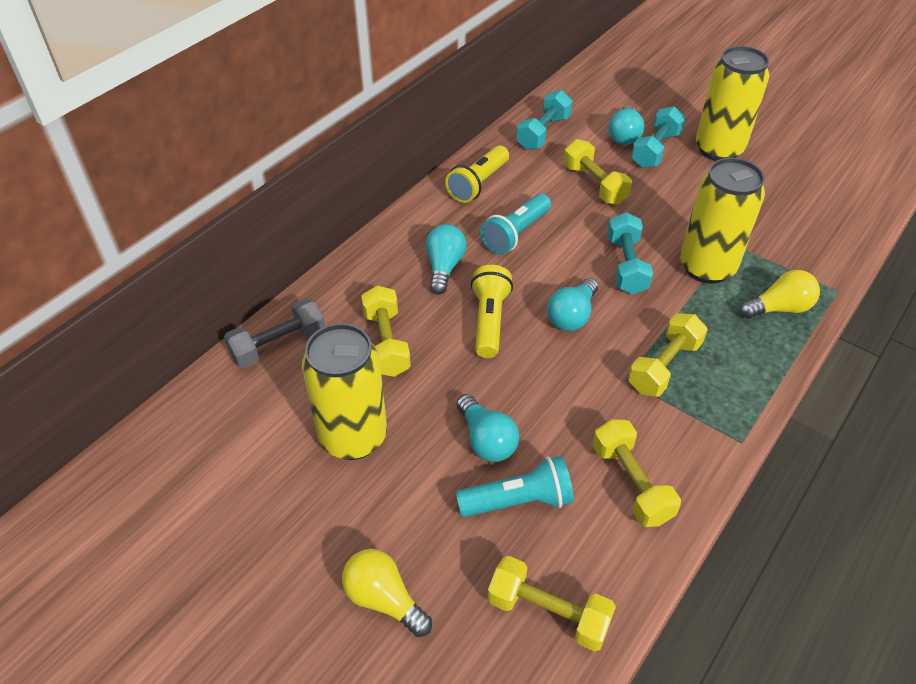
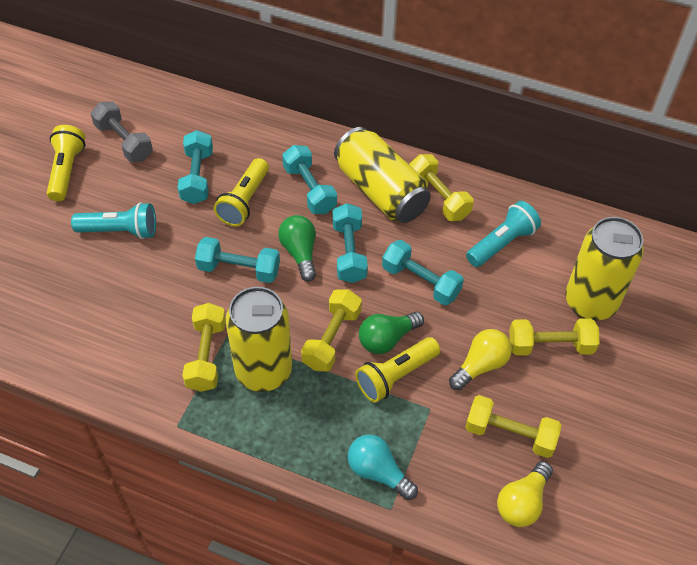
green light bulb: none = 0 -> [278,215,316,281] [359,312,424,354] = 2
turquoise dumbbell: [516,90,573,150] [607,212,653,294] [631,106,686,168] = 3 -> [178,130,213,204] [195,237,280,283] [282,145,337,214] [333,203,368,283] [382,240,464,305] = 5
turquoise light bulb: [426,224,467,295] [457,394,519,462] [547,278,598,331] [608,105,644,145] = 4 -> [348,434,418,500] = 1
yellow flashlight: [445,145,509,203] [470,265,513,358] = 2 -> [47,125,85,201] [214,158,269,226] [355,337,440,403] = 3

